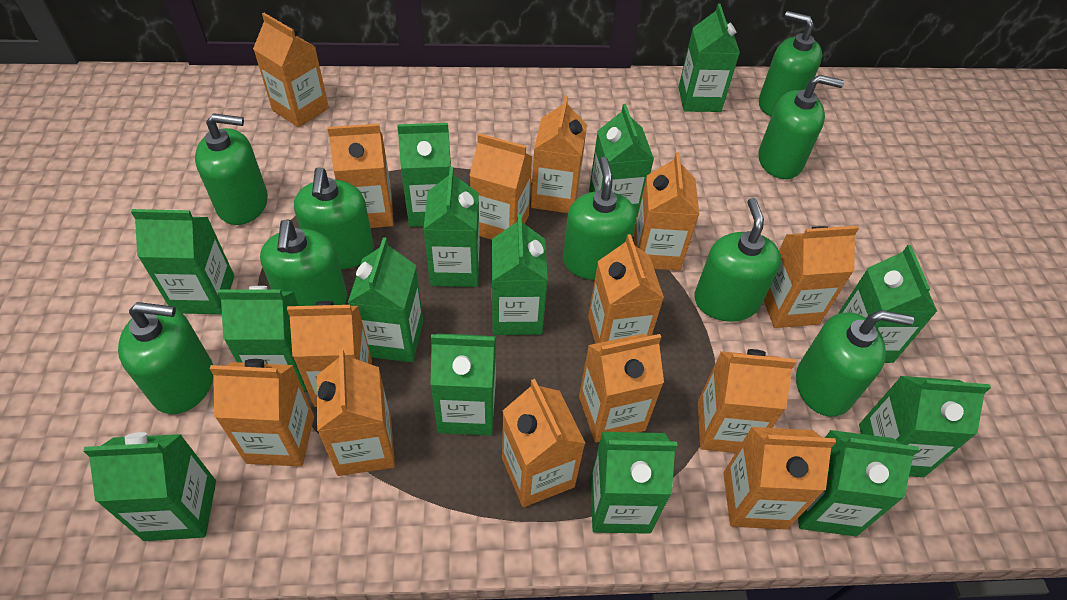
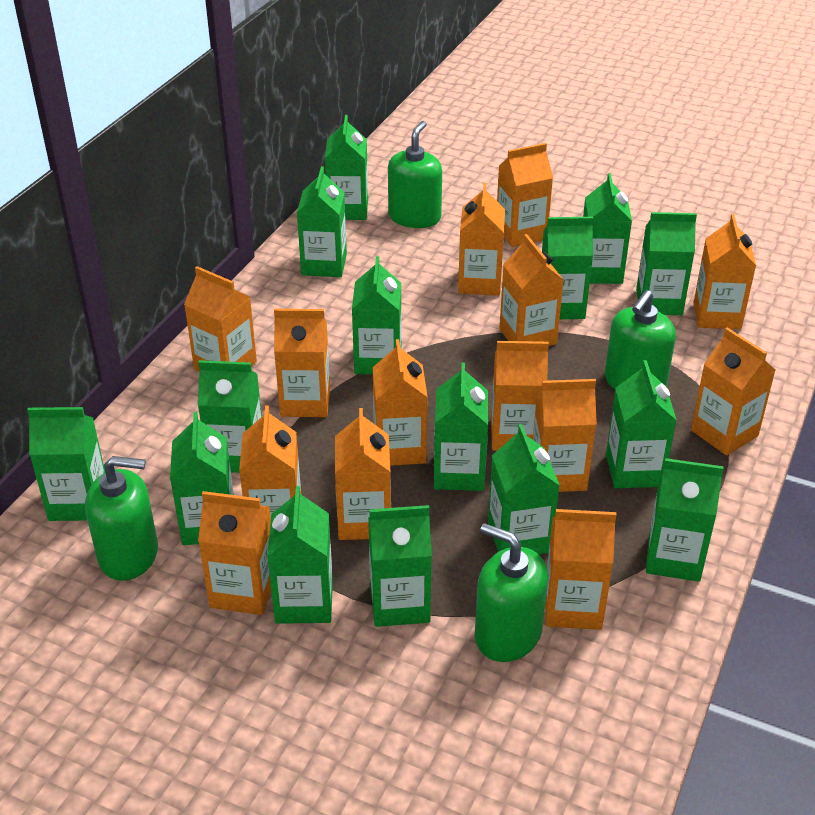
green carton: [83,432,216,541] [131,209,234,314] [217,286,306,391] [348,237,423,362] [397,123,451,227] [423,167,480,287] [430,333,496,436] [492,214,548,335] [589,104,654,218] [590,432,677,534] [678,3,740,112] [798,430,919,536] [838,245,937,363] [859,376,991,477] = 14 -> [27,407,105,521] [170,412,234,545] [198,360,262,473] [267,486,333,624] [297,166,347,277] [325,115,368,220] [352,256,402,375] [368,505,432,627] [434,363,488,491] [488,424,560,554] [542,217,593,319] [583,173,632,284] [606,360,677,488] [636,212,697,315] [646,458,724,582] = 15
green soap dispenser: [118,302,213,414] [195,113,268,225] [260,219,347,306] [294,167,374,269] [563,157,636,280] [694,198,781,322] [759,11,822,116] [759,75,844,179] [796,310,914,417] = 9 -> [85,456,158,581] [388,121,442,228] [475,523,548,662] [605,290,676,389] = 4

